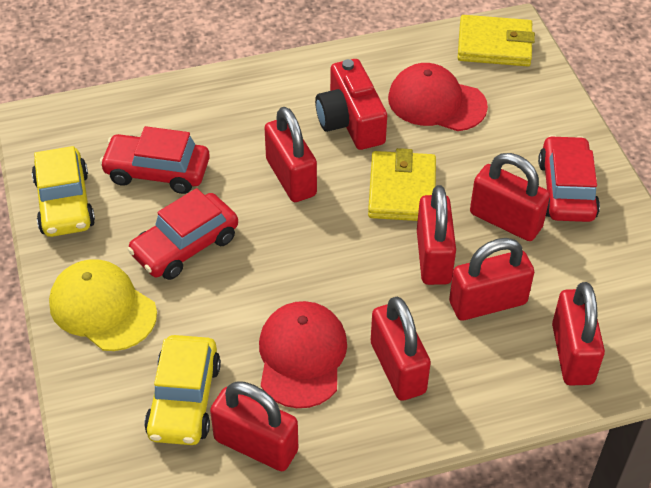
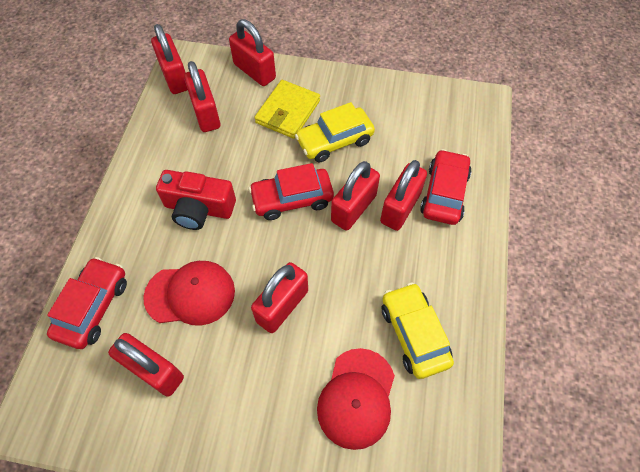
yellow cap: [49,259,157,351] = 1 -> none = 0
yellow wallet: [368,148,436,221] [458,15,535,66] = 2 -> [254,80,320,139] = 1

